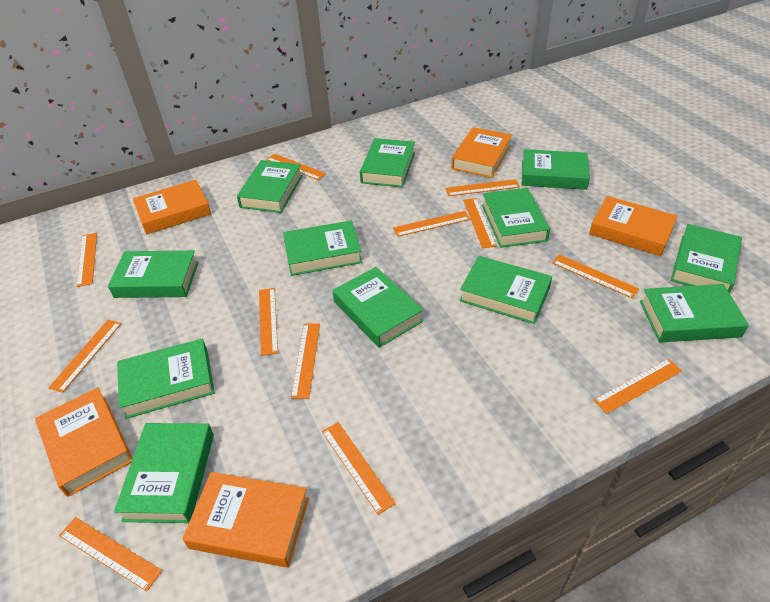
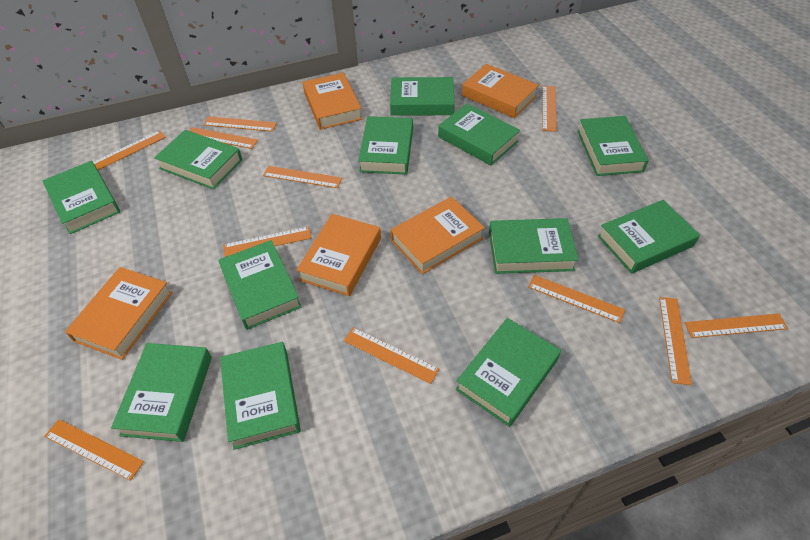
orange ruler: [48,320,122,393] [59,517,162,591] [77,233,97,287] [259,288,278,356] [266,154,326,180] [291,323,320,399] [322,422,396,515] [393,211,470,237] [445,179,520,196] [463,198,497,248] [552,254,639,299] [593,359,682,414] = 12 -> [44,419,144,481] [93,130,166,170] [189,127,258,149] [203,116,277,132] [223,227,312,257] [263,166,342,188] [344,327,439,384] [528,275,625,323] [542,86,557,132] [659,297,692,385] [685,313,788,338] = 11

